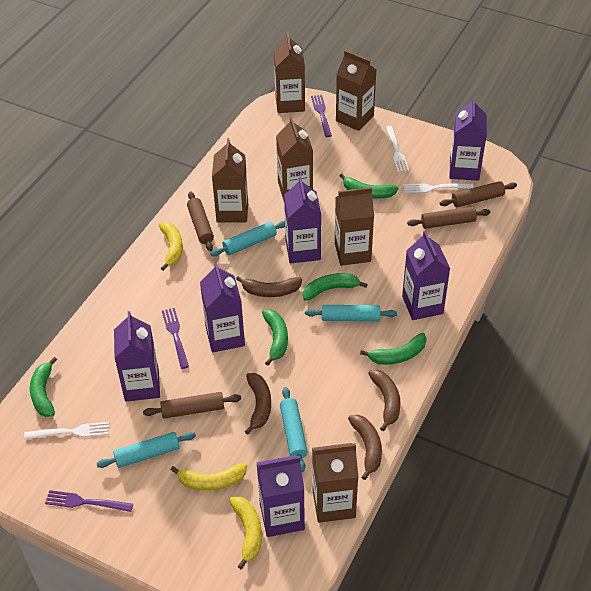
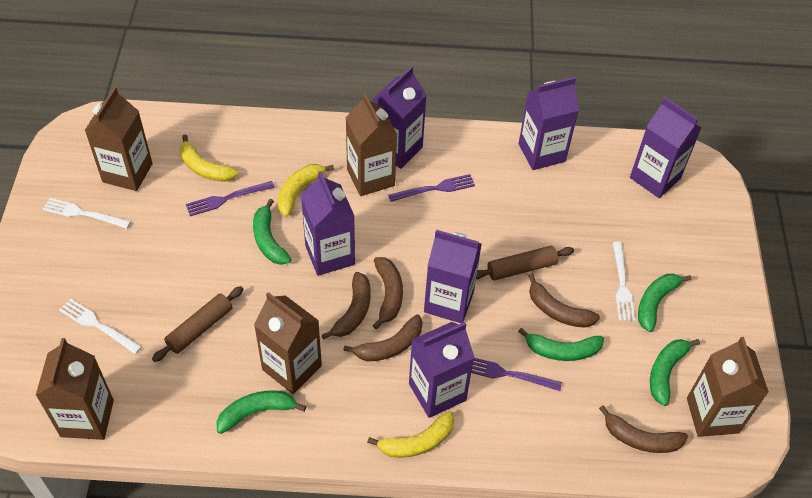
brown banana: [236,276,302,297] [245,373,271,435] [348,415,382,480] [368,370,400,431] = 4 -> [322,272,371,339] [343,314,423,362] [373,257,403,329] [528,274,600,328] [599,405,688,453] = 5
brown carton: [212,138,248,223] [274,32,305,113] [276,116,313,200] [312,443,358,523] [335,187,374,266] [336,50,376,131] = 6 -> [35,338,114,440] [84,87,153,191] [254,292,322,394] [345,93,397,196] [687,337,769,437] = 5
brown rolling pin: [143,392,241,419] [187,191,214,251] [407,207,490,229] [440,181,517,207] = 4 -> [152,286,243,362] [476,246,574,281] = 2
turquoise rolling pin: [97,432,196,468] [211,221,285,256] [280,387,308,472] [305,305,397,322] = 4 -> none = 0

